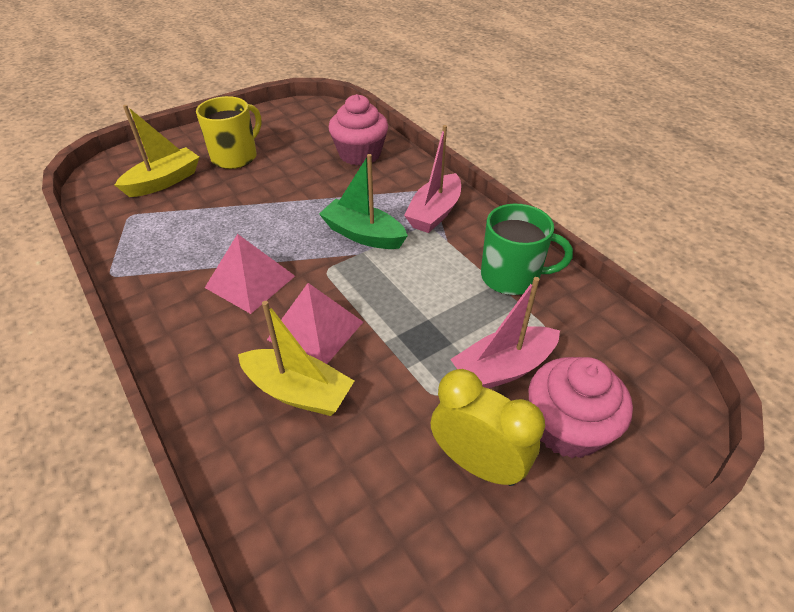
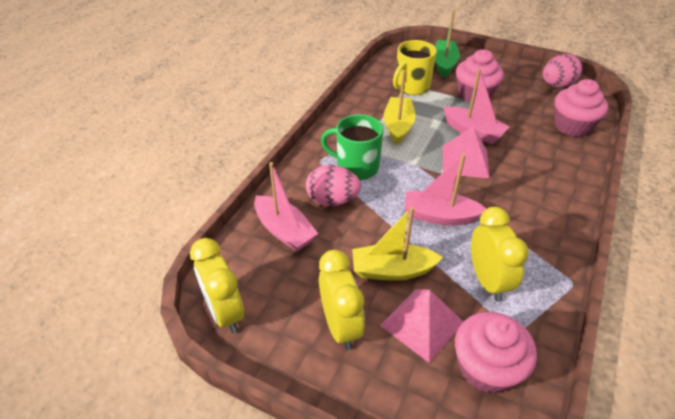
pink boat: [404,125,461,233] [450,277,560,388] = 2 -> [254,162,318,251] [404,154,486,225] [443,68,509,145] = 3
pink cupcake: [329,94,388,165] [529,357,633,458] = 2 -> [455,312,537,394] [456,49,504,102] [555,79,609,137] = 3
pink egg: none = 0 -> [306,165,361,206] [543,54,582,87] = 2
yellow clock: [431,369,545,486] = 1 -> [190,238,245,333] [319,250,365,350] [471,207,529,302] = 3

